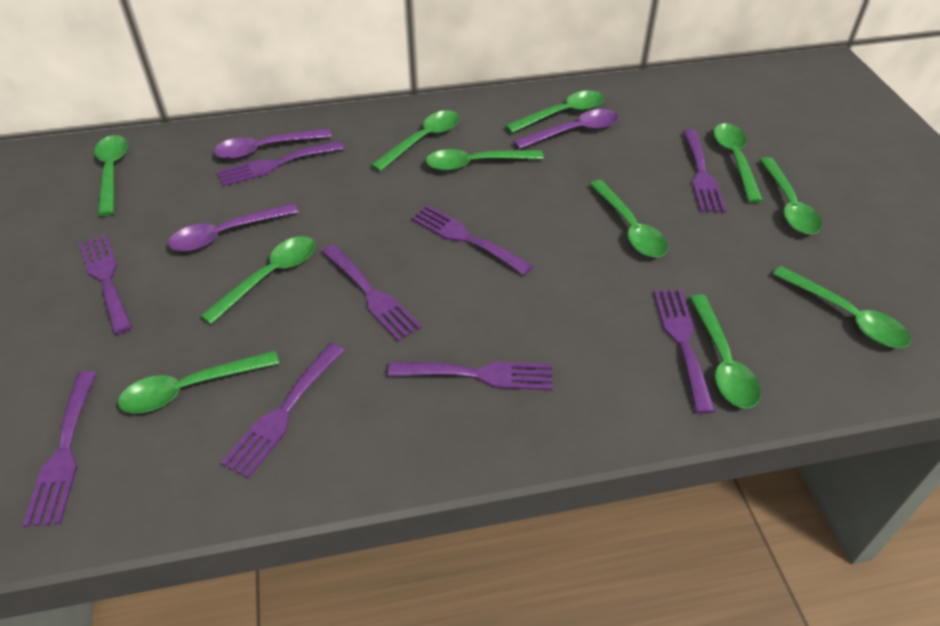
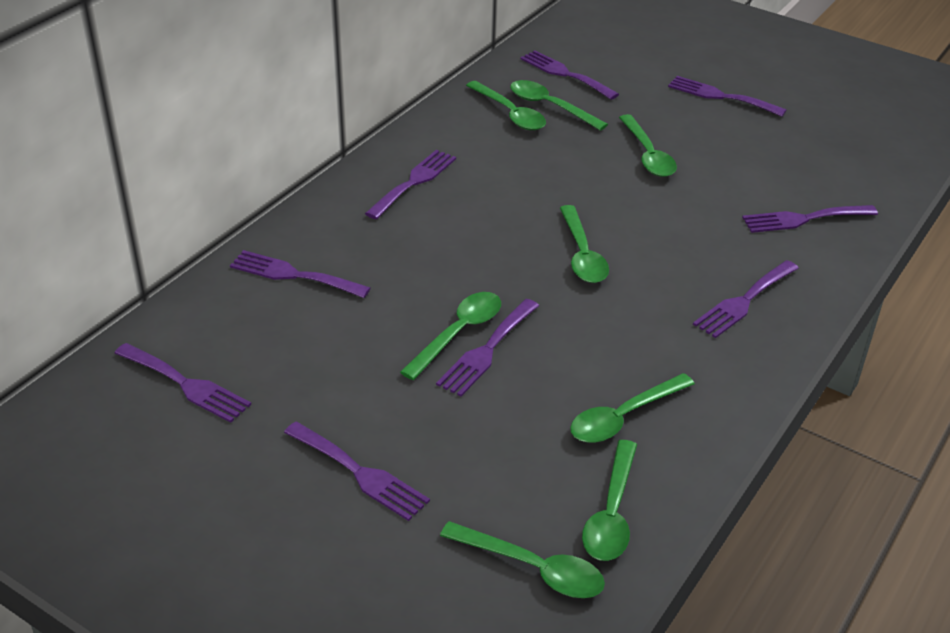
green spoon: [94,135,128,216] [118,350,280,413] [201,236,315,324] [371,110,460,172] [426,149,544,171] [505,90,604,133] [589,180,668,257] [689,294,761,408] [713,123,763,203] [759,157,822,234] [773,266,911,348] = 11 -> [400,292,501,380] [440,521,605,598] [466,81,546,130] [510,80,608,131] [560,205,609,283] [570,373,695,443] [582,440,637,561] [619,114,677,177] = 8
purple spoon: [168,203,299,252] [214,128,332,159] [513,109,619,149] = 3 -> none = 0

